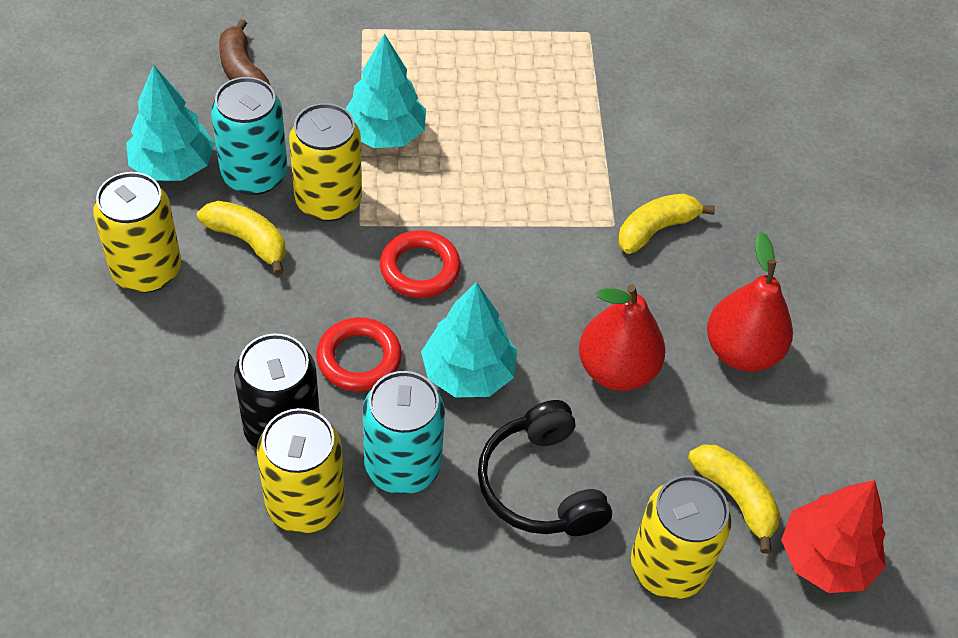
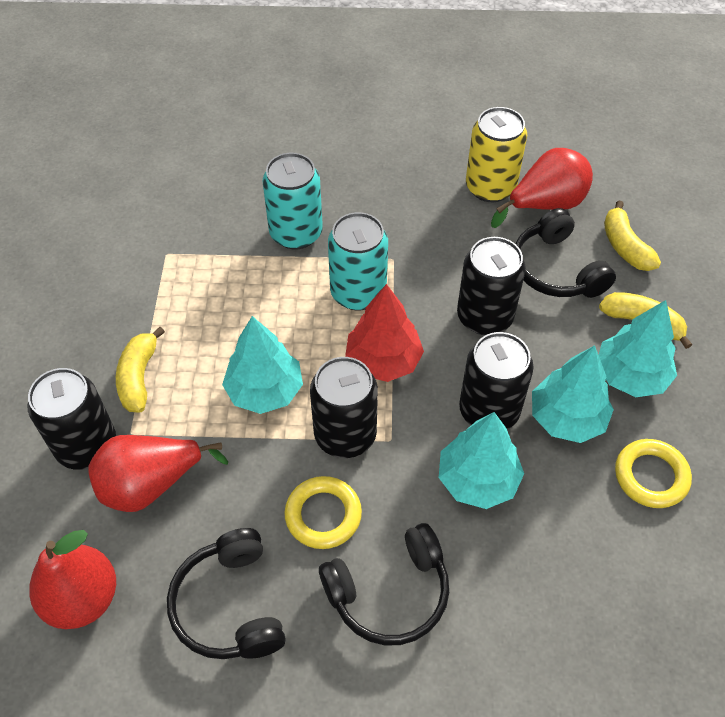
black can: [234,334,320,450] = 1 -> [28,368,116,470] [310,357,378,458] [457,237,526,335] [459,332,534,430] = 4
black headphones: [478,400,612,536] = 1 -> [167,528,286,659] [319,523,449,645] [515,208,616,298] = 3
brown banana: [219,19,271,86] = 1 -> none = 0
red pear: [579,284,666,391] [707,232,793,372] = 2 -> [29,530,116,629] [88,435,228,512] [491,148,593,228] = 3
red ring: [316,317,402,391] [380,230,461,298] = 2 -> none = 0
turquoise tree: [126,65,215,181] [345,34,426,148] [421,282,517,398] = 3 -> [222,316,303,414] [439,412,524,509] [532,345,614,443] [599,300,677,397] = 4
yellow can: [93,172,181,293] [257,408,345,533] [289,103,362,221] [631,475,732,599] = 4 -> [466,107,527,202] = 1
yellow ring: none = 0 -> [284,476,362,549] [615,439,692,508] = 2

